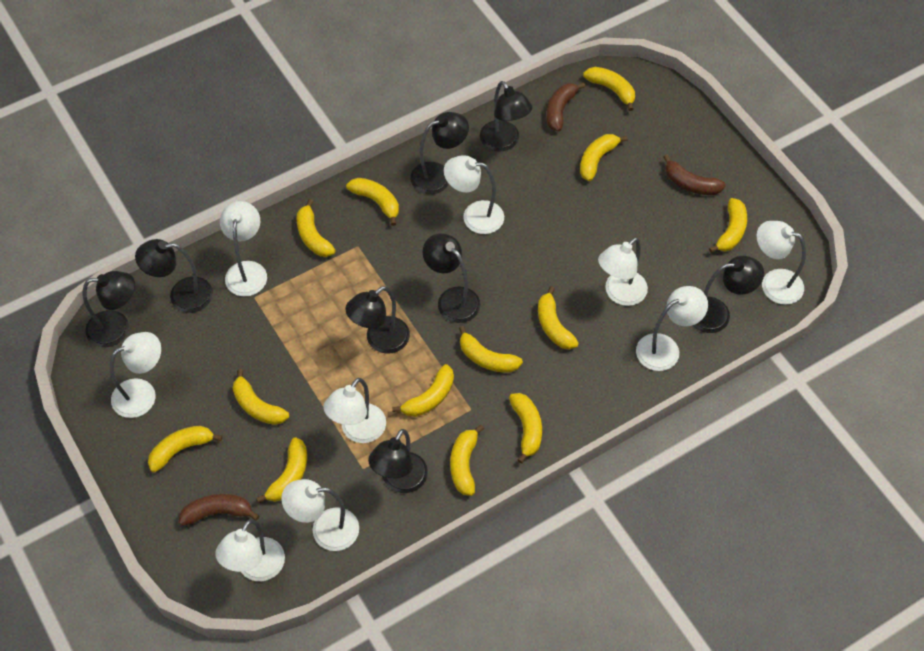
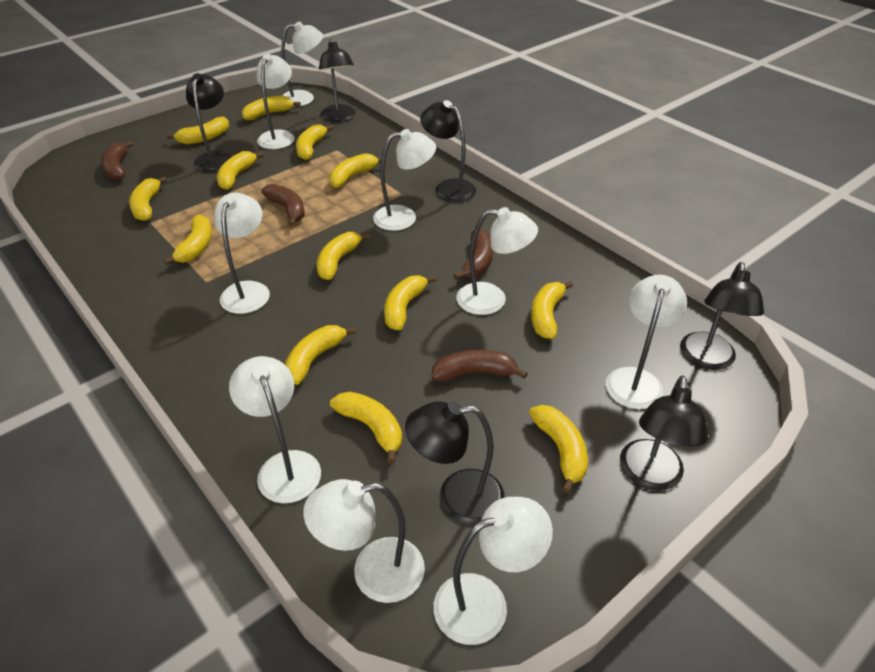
black lamp: [83,271,135,347] [135,239,213,313] [345,286,410,354] [368,429,428,493] [410,112,469,194] [423,233,480,323] [480,81,532,151] [692,256,764,333] = 8 -> [186,73,232,173] [319,39,356,122] [405,401,504,525] [420,100,476,202] [620,375,708,491] [680,262,764,370] = 6
brown banana: [179,494,259,526] [546,82,585,131] [664,155,726,195] = 3 -> [101,141,133,180] [261,184,305,226] [432,349,528,382] [453,229,493,280] = 4

